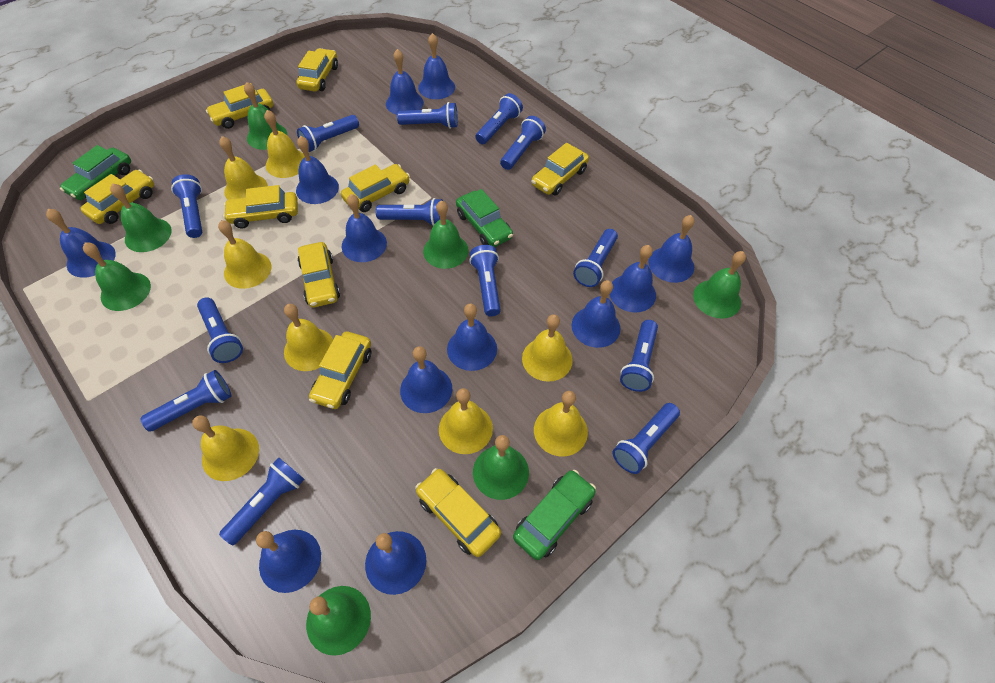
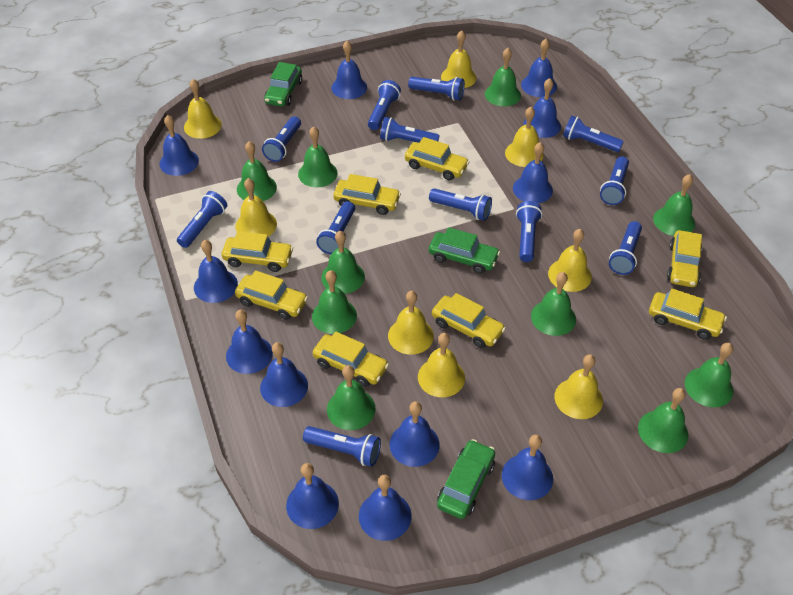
blue flashlight: [140,370,231,431] [171,174,202,238] [197,297,243,363] [219,457,305,545] [297,115,359,152] [376,198,443,226] [397,102,458,129] [469,245,501,316] [475,93,523,144] [500,116,546,170] [573,229,618,287] [612,403,680,474] [620,320,658,392] = 13 -> [177,191,227,248] [262,116,301,162] [303,426,381,467] [316,201,355,254] [368,80,401,130] [380,117,440,143] [408,77,465,101] [429,188,492,221] [516,201,542,262] [563,116,624,152] [600,156,629,205] [609,221,642,275] = 12
green bell: [83,243,151,311] [110,183,172,252] [244,82,287,150] [306,586,371,656] [423,200,468,269] [473,435,529,500] [693,251,746,319] = 7 -> [237,141,277,201] [298,126,338,187] [312,270,357,334] [321,231,365,294] [327,365,376,430] [485,48,521,106] [531,272,576,336] [638,388,688,453] [653,174,695,236] [685,343,734,407] = 10
yellow car: [81,170,154,224] [206,83,273,129] [223,185,298,228] [296,48,338,92] [298,242,340,307] [309,331,371,409] [341,164,410,212] [415,468,501,557] [531,143,589,196] = 9 -> [222,231,293,272] [235,270,308,320] [312,331,389,387] [333,174,401,215] [405,137,469,180] [432,293,506,348] [649,288,727,340] [667,230,702,287] = 8

